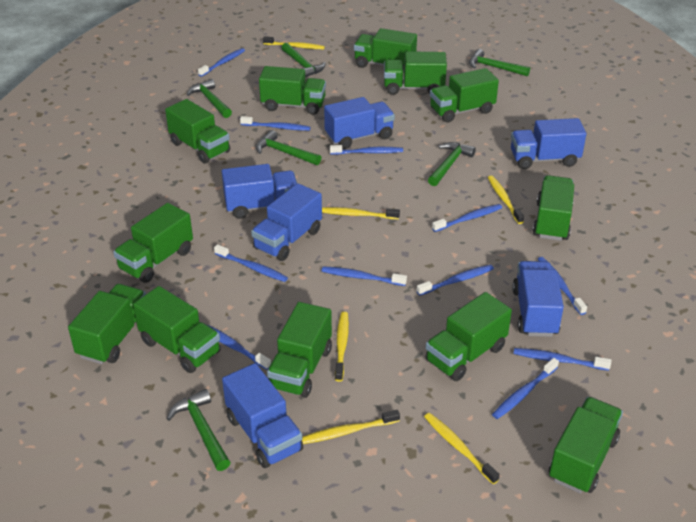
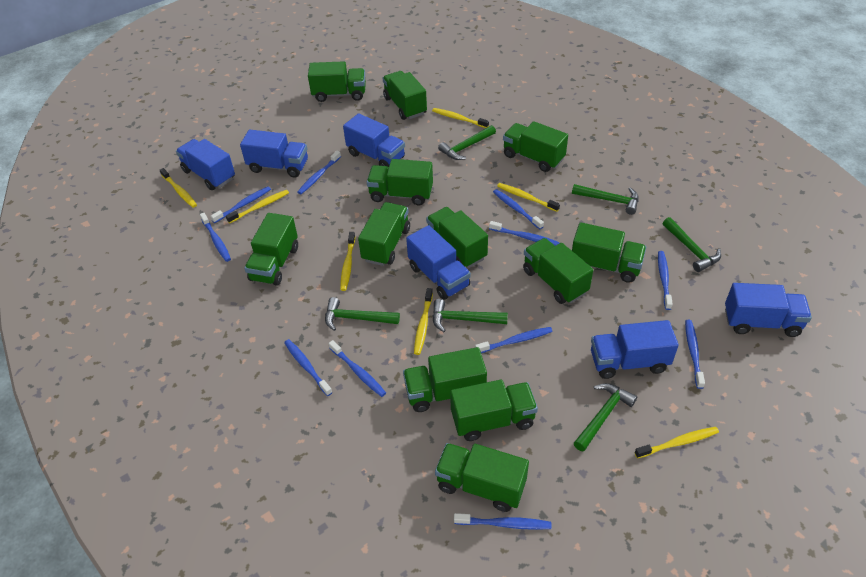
yellow toothbrush: [263,36,325,49] [302,410,400,444] [322,207,400,219] [335,312,349,382] [424,413,500,484] [488,176,524,224] = 6 -> [160,168,197,208] [226,190,289,224] [340,232,355,291] [414,288,433,355] [432,108,489,128] [497,183,560,212] [634,427,719,458] = 7

